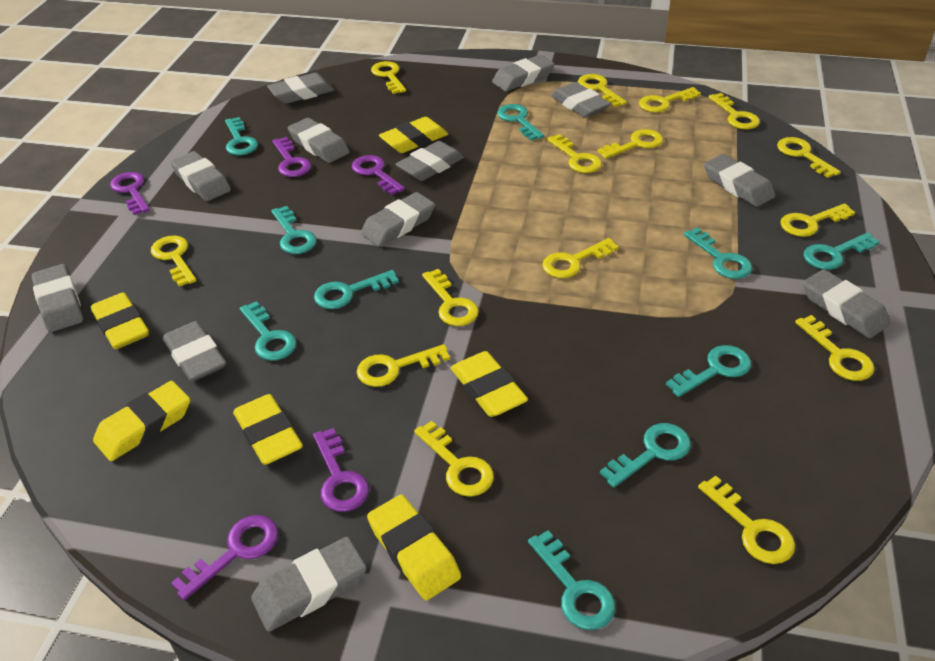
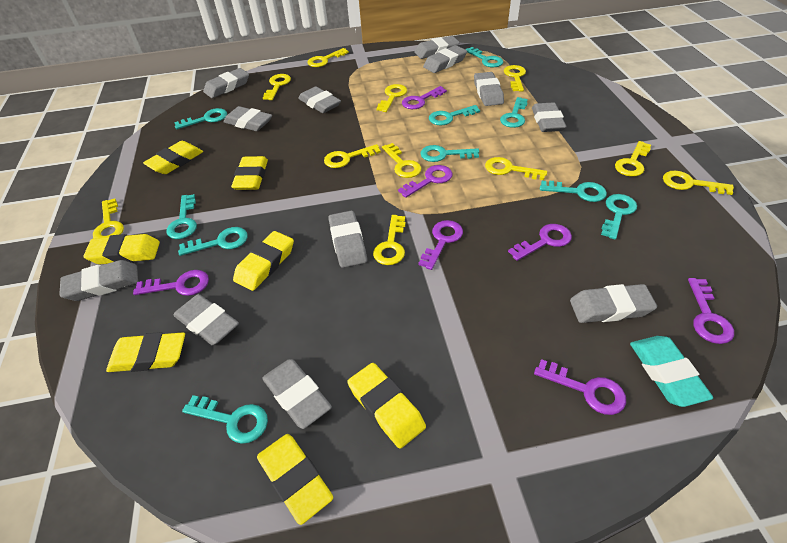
purple key: [110,172,150,215] [171,515,278,601] [272,137,311,177] [313,428,369,512] [352,155,405,195] = 5 -> [133,270,209,296] [398,165,453,198] [402,86,447,109] [418,220,463,270] [508,224,572,261] [534,359,626,415] [688,278,734,344] = 7
turquoise eraser: none = 0 -> [630,336,713,407] = 1
yellow eraser: [91,292,149,349] [93,381,191,461] [233,394,303,465] [367,494,461,600] [379,117,448,153] [451,351,528,417] = 6 -> [83,234,160,264] [106,332,185,372] [143,141,203,174] [231,156,268,190] [233,231,294,291] [257,434,333,525] [347,363,426,449] = 7
yellow key: [151,236,197,287] [357,344,450,387] [371,61,406,94] [414,421,494,497] [422,269,479,326] [542,238,619,278] [547,134,602,173] [578,74,627,107] [597,129,663,159] [639,87,701,113] [698,476,795,564] [708,93,760,129] [777,137,841,178] [780,203,855,237] [795,315,875,381] = 15 -> [93,198,124,238] [263,74,291,100] [307,48,349,67] [324,144,381,168] [373,215,406,265] [377,84,407,112] [382,143,421,178] [485,157,547,180] [504,65,526,92] [615,141,651,177] [663,171,734,195] = 11

